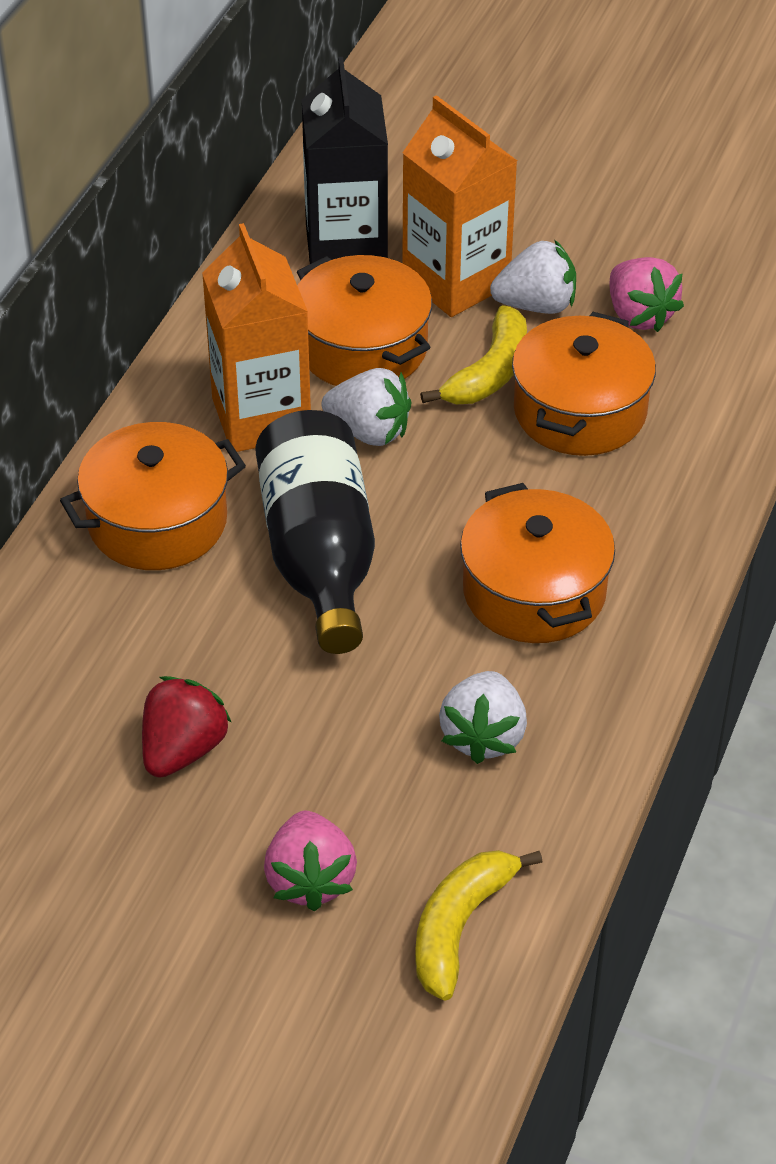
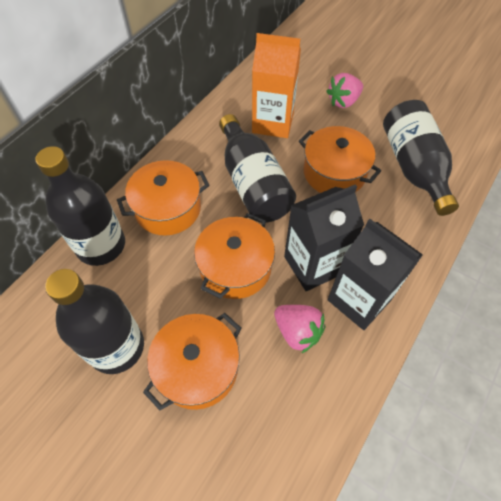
black bottle: [255,410,375,654] = 1 -> [35,146,125,266] [45,269,144,374] [219,114,296,222] [383,100,459,216] = 4
black carton: [302,57,388,264] = 1 -> [284,184,364,291] [328,219,423,330] = 2
orange carton: [202,223,311,452] [402,95,517,317] = 2 -> [252,33,301,138] = 1
red strawberry: [142,676,232,778] = 1 -> none = 0
white strawberry: [322,368,411,446] [439,671,527,764] [490,240,576,314] = 3 -> none = 0
yellow banana: [415,850,542,1001] [420,305,527,404] = 2 -> none = 0

